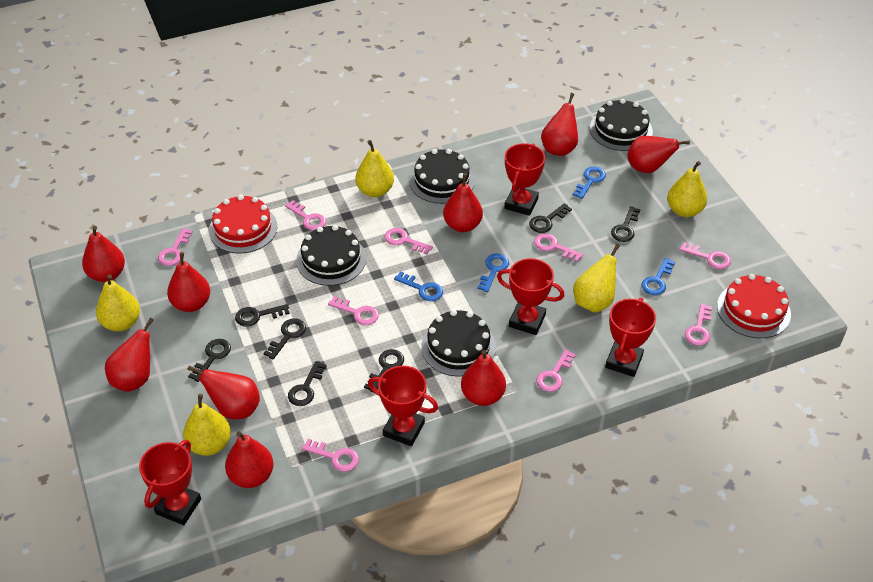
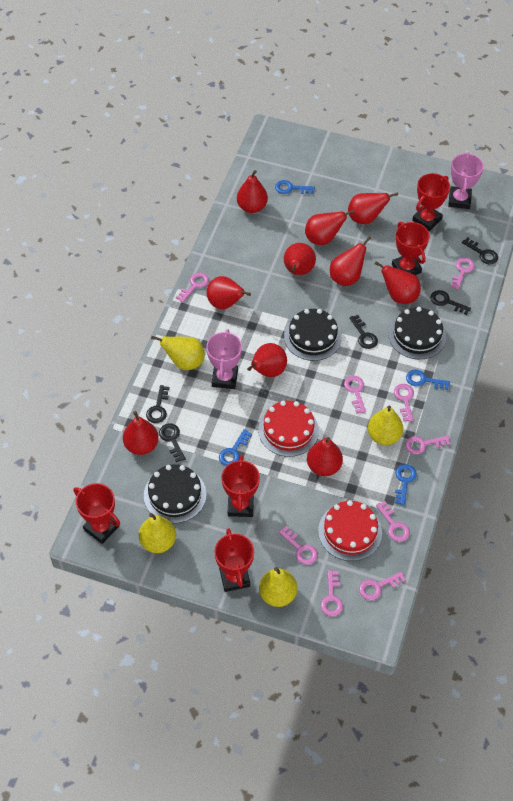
black cake: [296,225,366,286] [409,149,475,204] [421,310,496,377] [590,99,653,151] = 4 -> [144,464,207,523] [284,309,342,361] [388,307,446,359] = 3
black key: [188,339,231,382] [235,304,290,327] [264,318,306,359] [288,361,327,406] [364,349,404,393] [529,203,572,233] [611,206,641,242] = 7 -> [146,385,169,423] [159,423,186,462] [350,315,378,349] [430,290,471,315] [462,237,498,264] = 5
pink trophy: none = 0 -> [206,329,242,389] [448,152,484,209] = 2
red pear: [82,226,125,282] [105,318,154,392] [167,252,210,312] [187,366,260,419] [225,431,274,488] [443,173,483,232] [461,350,506,406] [541,93,578,156] [628,136,690,173] = 9 -> [123,411,159,455] [206,276,251,309] [237,170,268,213] [247,343,287,377] [284,243,316,275] [305,210,355,245] [307,437,343,476] [330,236,371,286] [348,192,398,224] [375,261,421,304] = 10
yellow pear: [96,274,140,331] [183,394,231,456] [355,140,394,197] [573,244,620,313] [667,161,707,217] = 5 -> [139,513,176,553] [151,336,205,370] [259,567,297,607] [368,405,403,445] = 4

